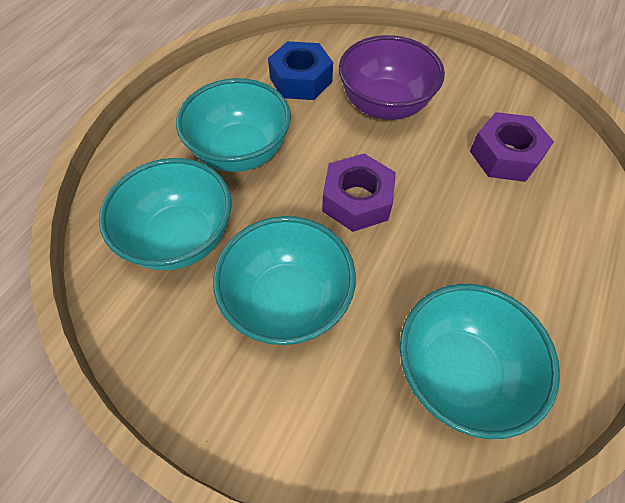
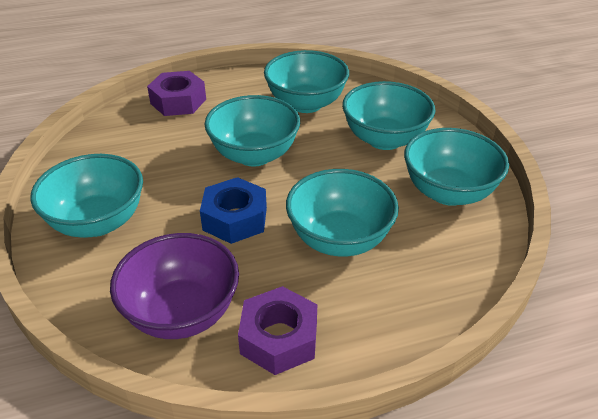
turquoise bowl: [99,158,232,270] [176,78,291,172] [213,216,356,345] [400,284,560,439] = 4 -> [30,154,143,238] [205,95,300,167] [264,50,349,113] [286,169,399,256] [342,81,435,150] [404,128,509,206] = 6

